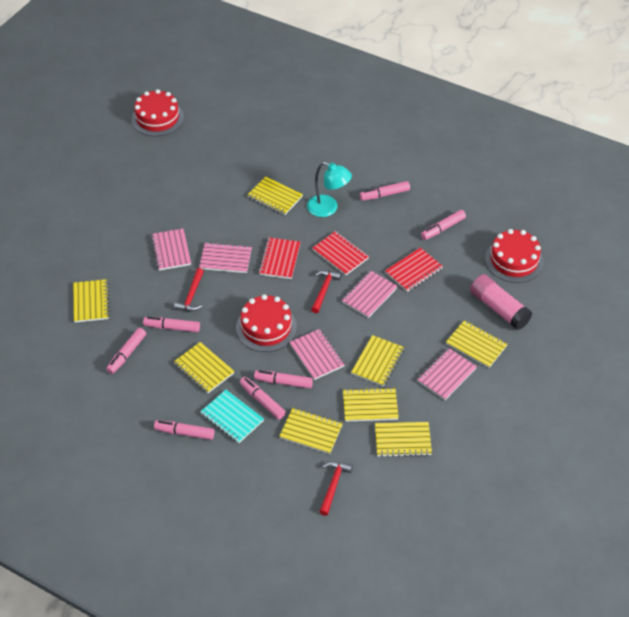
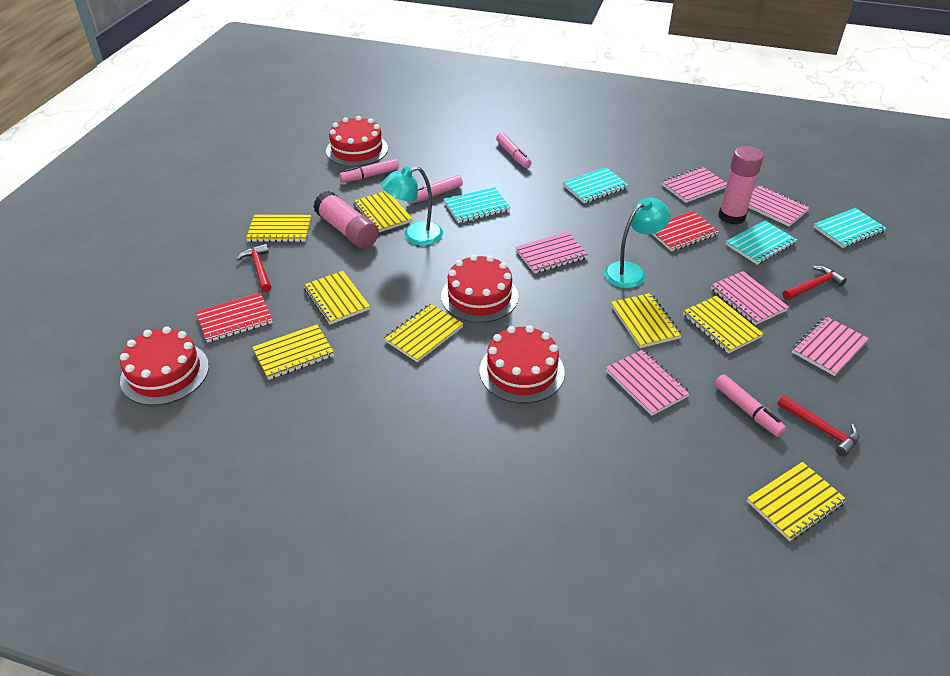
pink glue stick: [470,274,532,330] = 1 -> [313,191,379,248] [718,146,764,225] = 2
pink marker: [106,328,146,374] [143,317,200,332] [154,420,215,440] [239,377,286,419] [254,370,313,389] [360,181,410,201] [421,210,466,240] = 7 -> [339,159,399,183] [407,175,463,204] [496,133,532,168] [715,374,786,437] = 4
pink notebook: [151,229,191,271] [199,242,252,273] [289,329,345,380] [342,270,398,318] [417,348,477,400] = 5 -> [516,232,588,274] [606,349,690,416] [662,167,727,203] [711,271,789,325] [748,185,810,226] [792,316,869,376] = 6
red cake: [131,89,184,136] [236,294,297,352] [485,229,544,283] = 3 -> [120,326,209,406] [326,116,388,167] [441,254,518,323] [480,325,565,403] = 4
red notebook: [259,238,301,279] [313,231,369,275] [385,247,443,292] = 3 -> [196,293,273,343] [652,211,719,251] = 2
turquoise lamp: [307,162,352,217] = 1 -> [381,166,443,246] [604,198,671,288] = 2
turquoise notebook: [200,390,264,443] = 1 -> [444,187,510,223] [562,167,629,203] [726,221,797,265] [813,208,886,248] = 4

